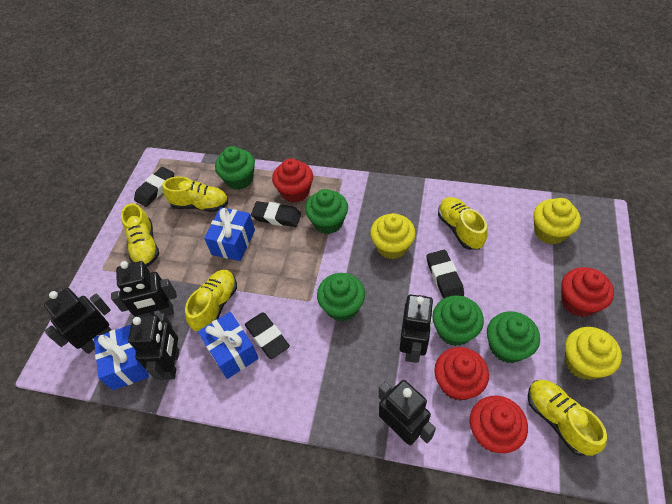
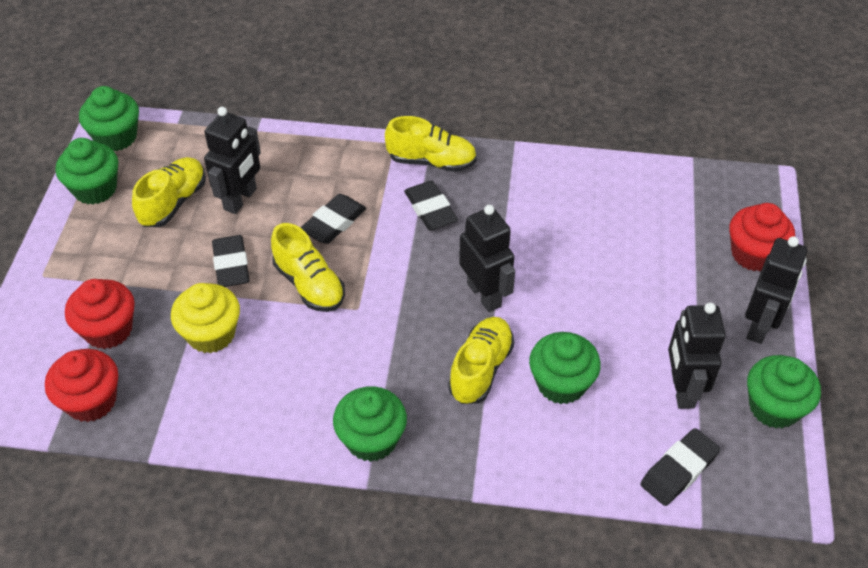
black robot: [44,288,111,354] [111,261,177,316] [128,313,179,380] [379,380,436,446] [400,295,434,363] = 5 -> [204,107,261,214] [459,205,515,312] [668,303,726,409] [745,236,808,344] = 4
blue gift: [94,325,149,390] [198,312,259,379] [204,207,255,261] = 3 -> none = 0
red cupcake: [272,158,313,203] [434,347,489,401] [470,396,528,453] [561,267,614,317] = 4 -> [45,349,118,422] [65,279,135,349] [729,203,795,271] = 3
yellow cupcake: [370,213,416,259] [533,198,581,245] [565,327,622,380] = 3 -> [171,283,240,353] = 1
yellow shoe: [121,203,159,267] [162,176,228,212] [185,270,237,332] [438,197,488,250] [528,380,607,456] = 5 -> [132,157,206,227] [271,223,345,312] [385,116,477,172] [448,317,514,404] = 4

